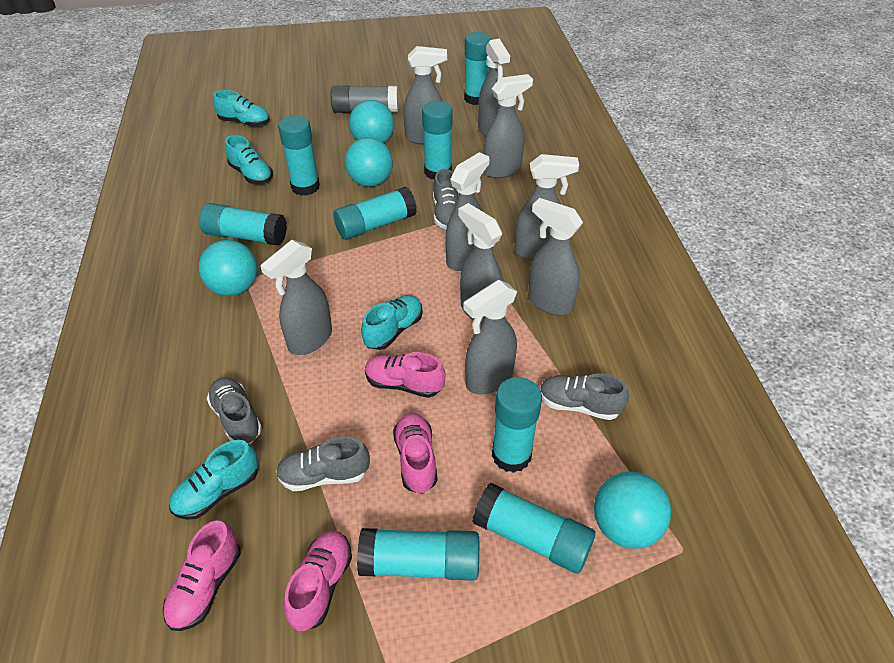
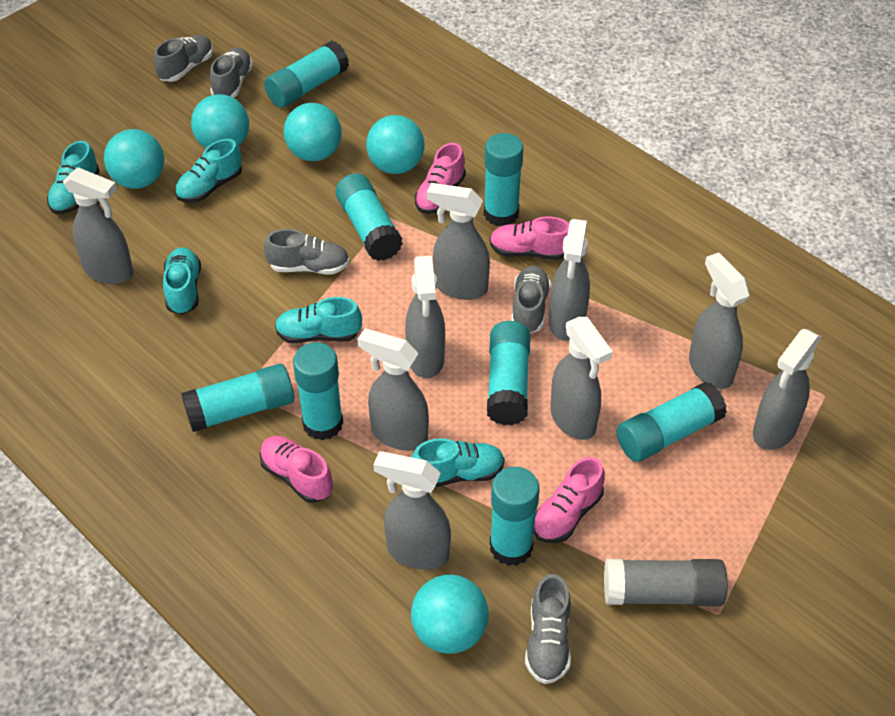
grey shoe: [207,377,262,444] [276,436,370,491] [433,169,459,229] [539,373,629,420] = 4 -> [153,35,213,82] [210,48,253,98] [264,229,350,275] [512,266,551,333] [525,574,571,684] = 5
turquoise ball: [199,240,257,296] [345,137,393,187] [349,100,394,143] [594,472,671,549] = 4 -> [104,129,164,189] [191,94,249,148] [284,103,342,161] [366,115,424,174] [411,575,489,654] = 5
turquoise shoe: [169,440,258,520] [213,90,270,127] [225,135,273,184] [361,295,423,350] = 4 -> [47,141,100,214] [163,247,201,315] [175,139,242,203] [275,297,362,344] [412,438,505,487] = 5

